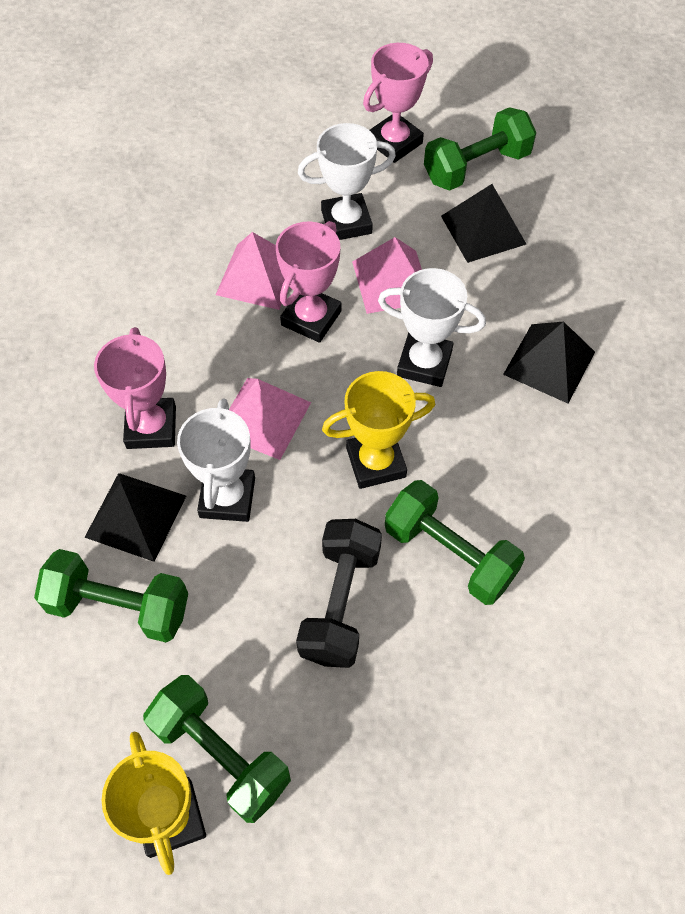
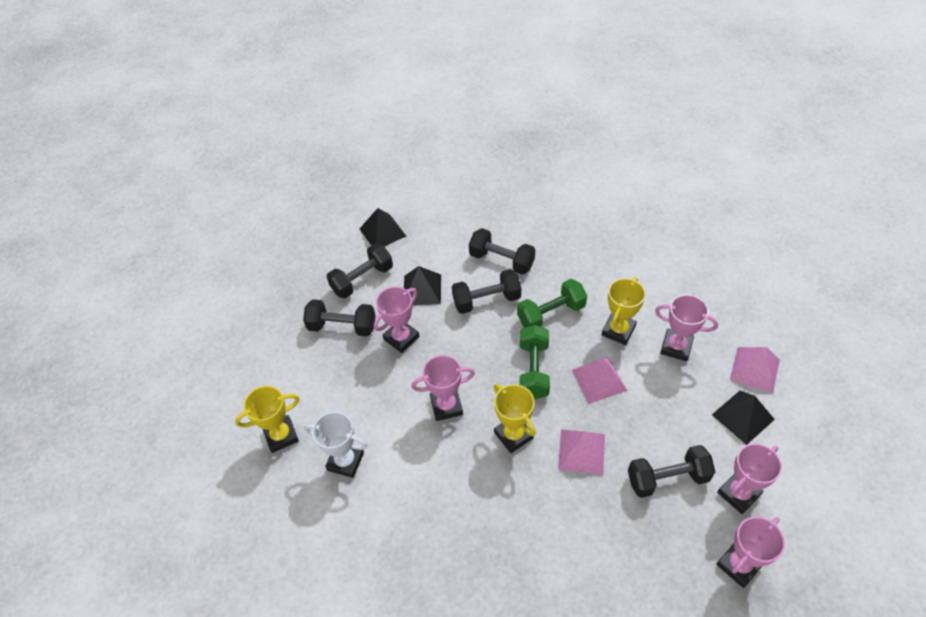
black dumbbell: [296,519,382,668] = 1 -> [303,299,376,337] [327,243,393,298] [452,269,521,314] [469,228,535,275] [628,445,715,498] = 5
green dumbbell: [34,549,188,643] [143,675,291,823] [385,480,525,605] [424,107,536,191] = 4 -> [517,279,587,327] [519,325,550,399] = 2
pink trophy: [94,327,176,449] [276,221,341,343] [363,43,433,163] = 3 -> [374,287,419,353] [411,355,475,421] [655,295,718,361] [716,517,785,588] [717,443,782,514] = 5
white trophy: [177,399,255,522] [298,123,396,240] [378,268,486,387] = 3 -> [304,412,368,478] = 1
yellow trophy: [102,732,206,875] [322,371,435,489] = 2 -> [235,386,299,453] [494,384,536,453] [602,277,646,345] = 3

